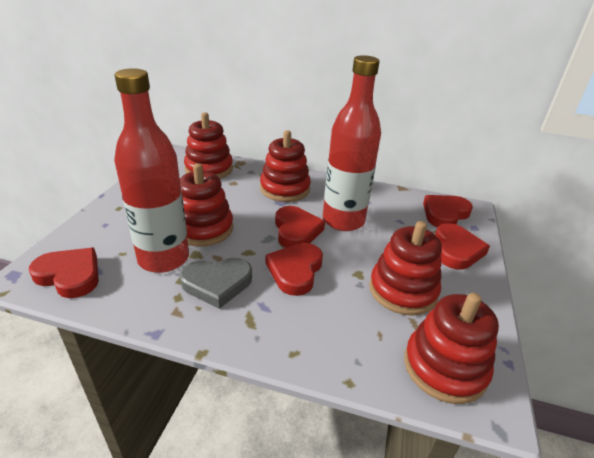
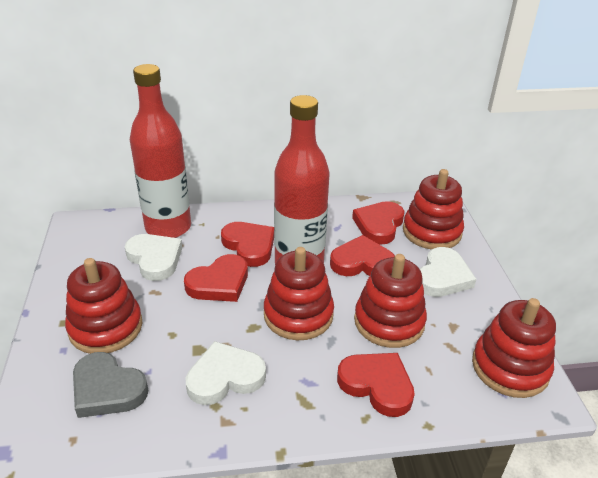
white heart: none = 0 -> [125,234,183,281] [186,341,266,405] [420,247,476,297] = 3

